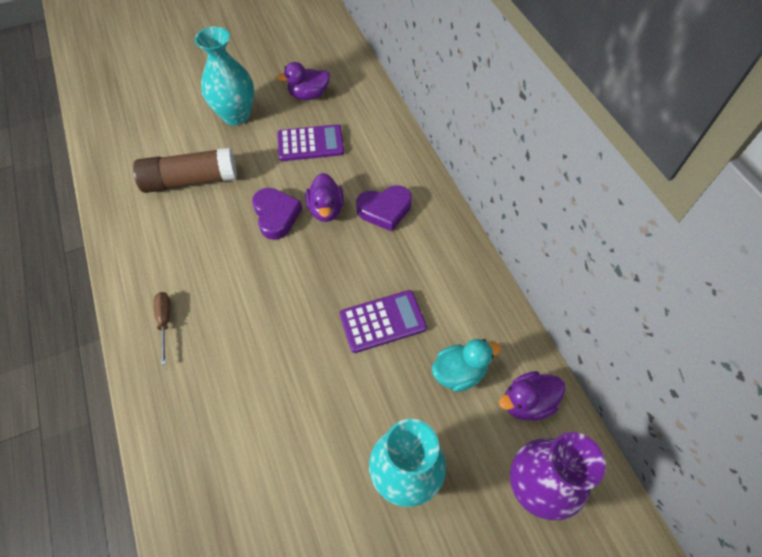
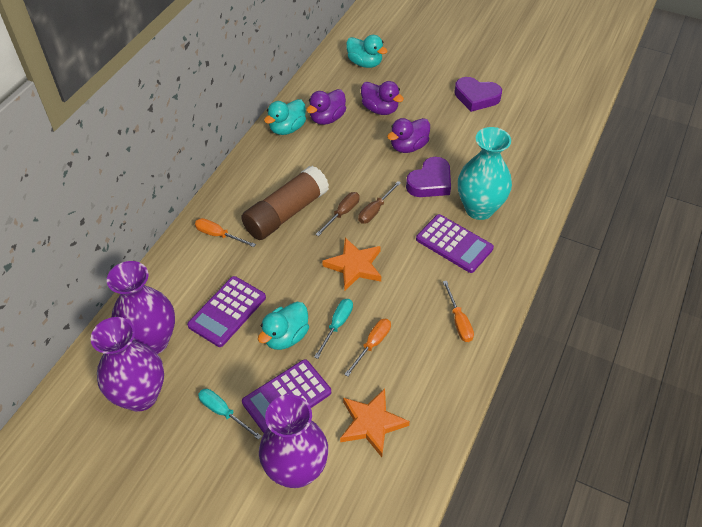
brown screwdriver: [154,292,171,365] = 1 -> [315,192,360,236] [358,181,401,224] = 2
orange screwdriver: none = 0 -> [195,218,256,247] [344,319,391,377] [443,281,474,342] = 3
orange star: none = 0 -> [322,238,381,290] [340,388,410,457] = 2
purple calculator: [277,124,344,161] [340,290,427,353] = 2 -> [187,276,266,347] [242,359,331,433] [416,214,494,273] = 3
purple vase: [510,432,606,520] = 1 -> [91,317,164,412] [107,261,175,354] [259,395,328,488] = 3
turquoise duck: [432,339,501,392] = 1 -> [258,302,309,350] [264,99,306,135] [346,35,387,68] = 3
turquoise screwdriver: none = 0 -> [198,389,262,440] [314,299,353,359] = 2
turquoise vase: [195,27,254,125] [369,419,446,507] = 2 -> [458,127,512,220] = 1

